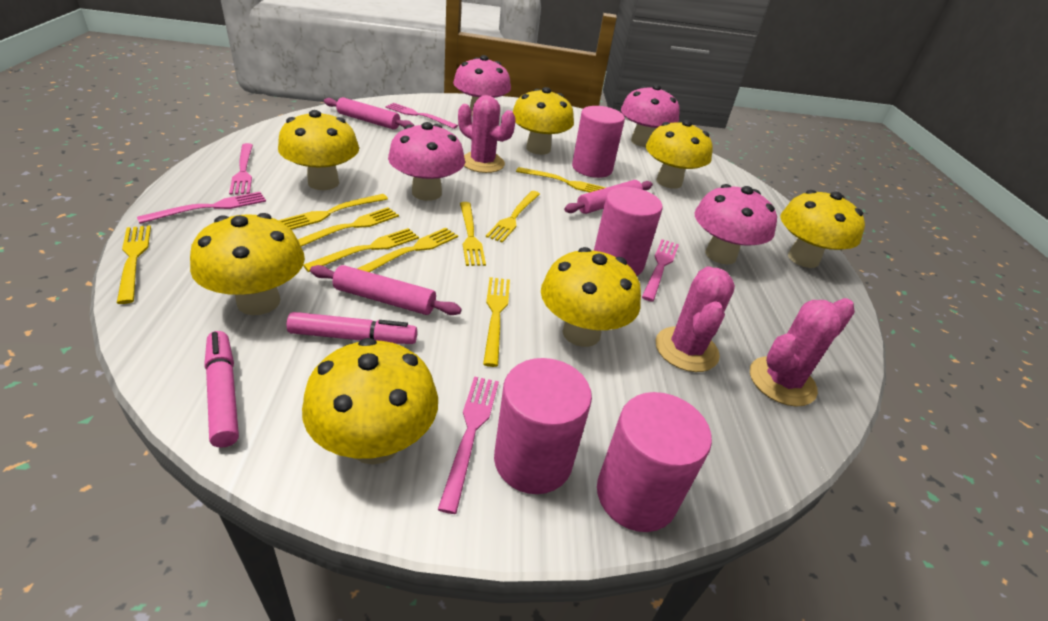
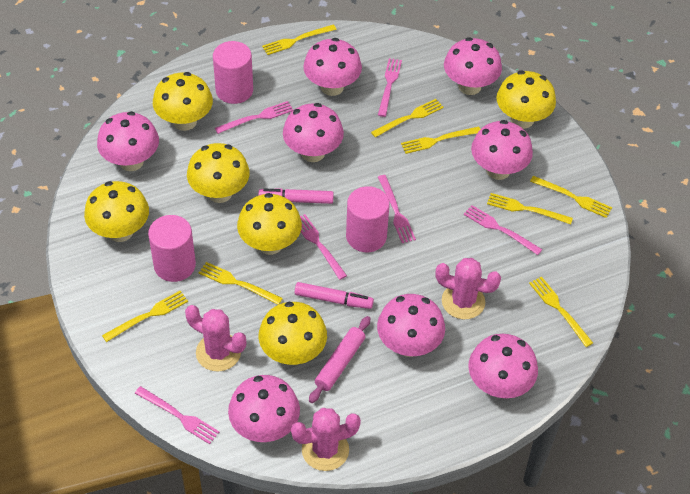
pink cylinder: [494,358,592,494] [572,106,625,178] [594,187,663,276] [597,392,712,532] = 4 -> [148,215,196,282] [213,41,253,104] [346,186,389,252] = 3
pink fork: [137,192,266,224] [229,143,253,195] [385,103,458,129] [438,376,499,514] [642,239,679,302] = 5 -> [135,386,219,444] [215,101,293,134] [300,214,347,280] [378,58,402,117] [378,175,416,243] [464,205,543,255] = 6
pink mushroom: [388,122,465,201] [453,55,511,116] [621,84,680,147] [695,184,777,264] = 4 -> [97,111,159,171] [228,375,300,442] [283,103,344,162] [303,38,362,96] [377,294,445,357] [444,37,502,95] [468,334,538,398] [471,120,533,180] = 8
pink rolling pin: [310,265,462,315] [324,97,414,130] [564,180,653,214] = 3 -> [309,316,371,403] = 1
yellow fork: [117,225,151,304] [278,194,388,230] [298,207,399,247] [303,228,419,272] [357,228,458,272] [460,202,486,266] [483,277,510,367] [486,191,540,243] [516,167,606,193] = 9 -> [102,291,188,342] [199,262,283,305] [262,24,337,55] [371,99,444,137] [401,127,480,154] [487,193,573,224] [529,277,593,347] [530,176,612,218] = 8
yellow mushroom: [190,213,305,315] [278,110,359,190] [302,338,438,465] [513,87,574,155] [541,247,641,347] [646,120,712,189] [780,190,865,268] = 7 -> [84,181,149,242] [153,72,213,131] [187,143,250,203] [237,193,302,255] [259,302,327,365] [496,71,556,129] = 6

